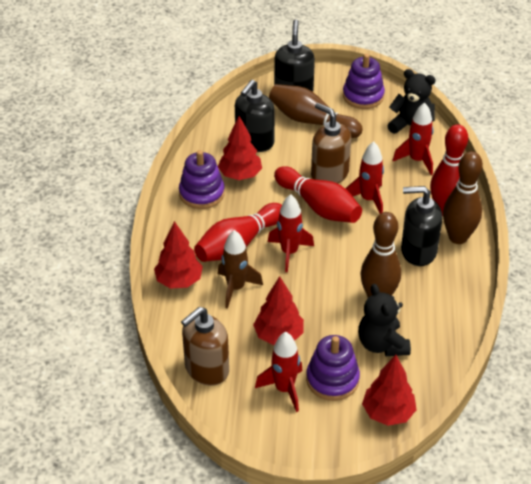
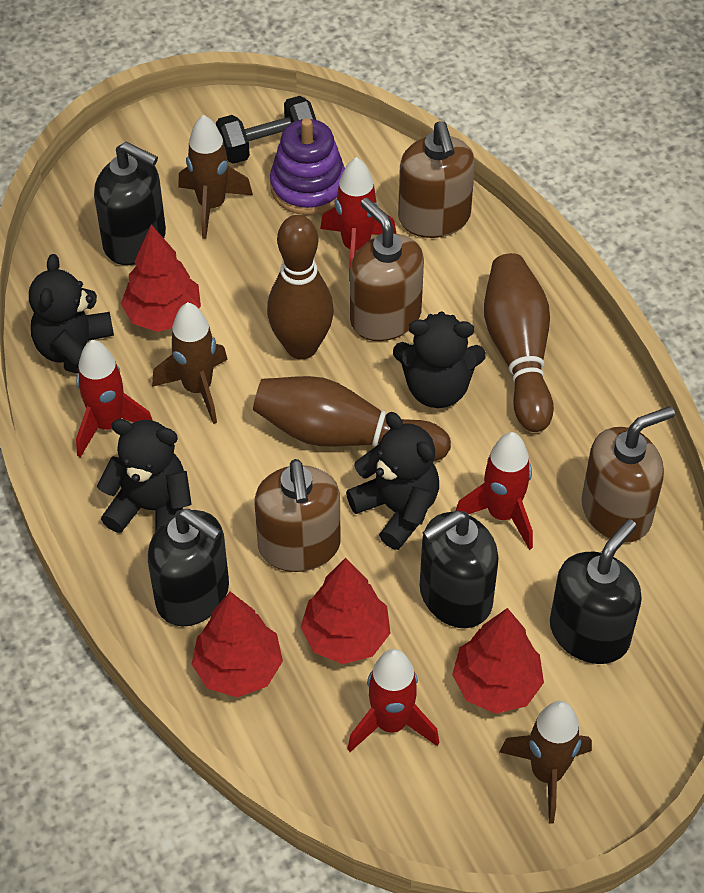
black dumbbell: none = 0 -> [216,96,316,164] = 1
black soap dispenser: [235,80,275,152] [274,20,315,92] [401,186,443,266] = 3 -> [94,141,166,265] [148,509,229,626] [420,511,499,628] [550,519,642,664] = 4
black teddy bear: [358,284,411,356] [387,69,436,134] = 2 -> [29,254,114,374] [97,419,192,533] [346,412,439,550] [393,312,486,408] = 4
brown rocket: [218,230,263,308] = 1 -> [152,302,228,424] [178,115,253,239] [500,701,592,823] = 3
brown soap dispenser: [181,307,229,386] [311,103,351,184] = 2 -> [255,459,341,572] [350,198,424,341] [398,121,475,238] [581,406,675,543] = 4
purple stacking toy: [179,150,225,209] [306,335,360,401] [343,54,385,109] = 3 -> [270,118,345,215] = 1
red bowling pin: [194,203,282,262] [274,166,362,223] [430,124,468,216] = 3 -> none = 0

